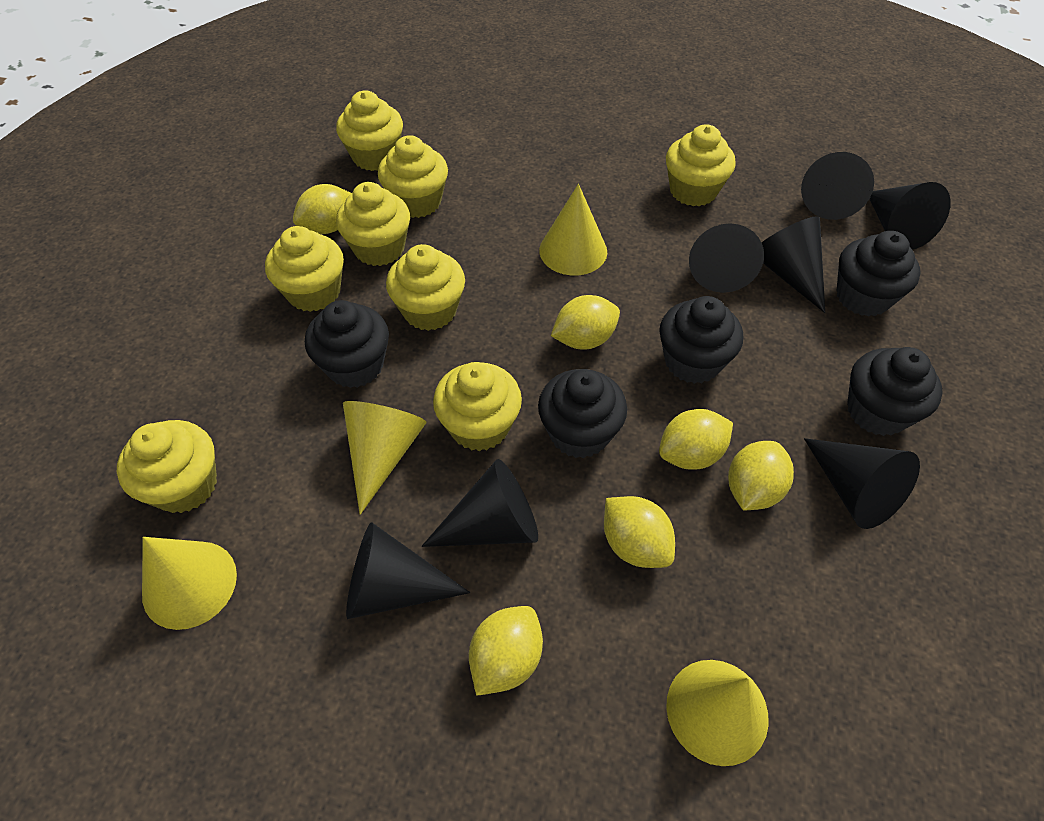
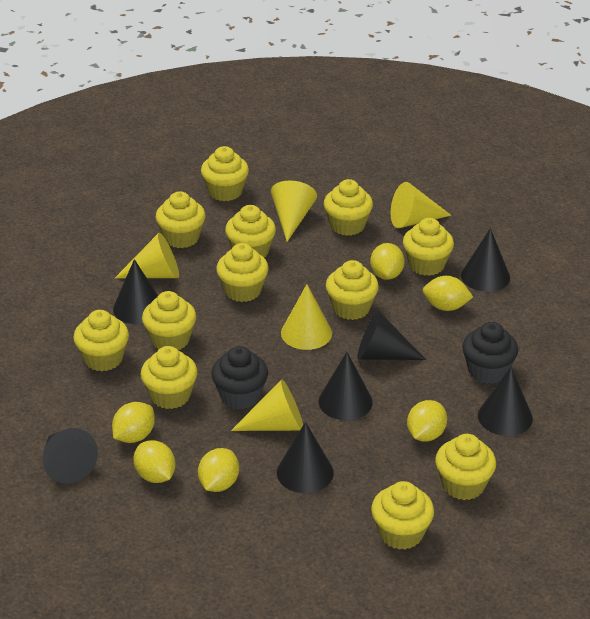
black cupcake: [305,300,389,388] [538,369,627,458] [659,296,743,384] [837,231,920,317] [847,347,943,436] = 5 -> [211,346,268,409] [462,322,518,384] = 2
yellow cone: [142,537,237,630] [343,401,426,515] [539,184,607,276] [666,660,769,766] = 4 -> [115,233,179,278] [231,379,303,431] [271,181,317,242] [281,284,332,350] [391,182,451,228] = 5
yellow cupcake: [117,420,217,513] [265,226,344,312] [336,90,403,171] [336,182,410,266] [378,135,448,218] [386,244,465,331] [433,362,522,451] [666,124,736,206] = 8 -> [73,310,129,371] [141,346,198,409] [142,291,196,350] [156,191,206,248] [201,146,249,201] [216,243,269,302] [225,205,276,257] [324,179,373,236] [326,260,379,320] [371,481,434,550] [403,218,454,276] [435,434,496,500] = 12

